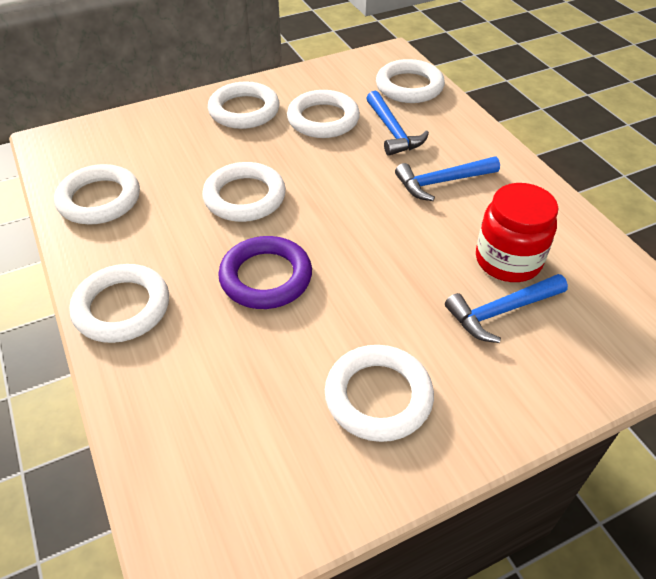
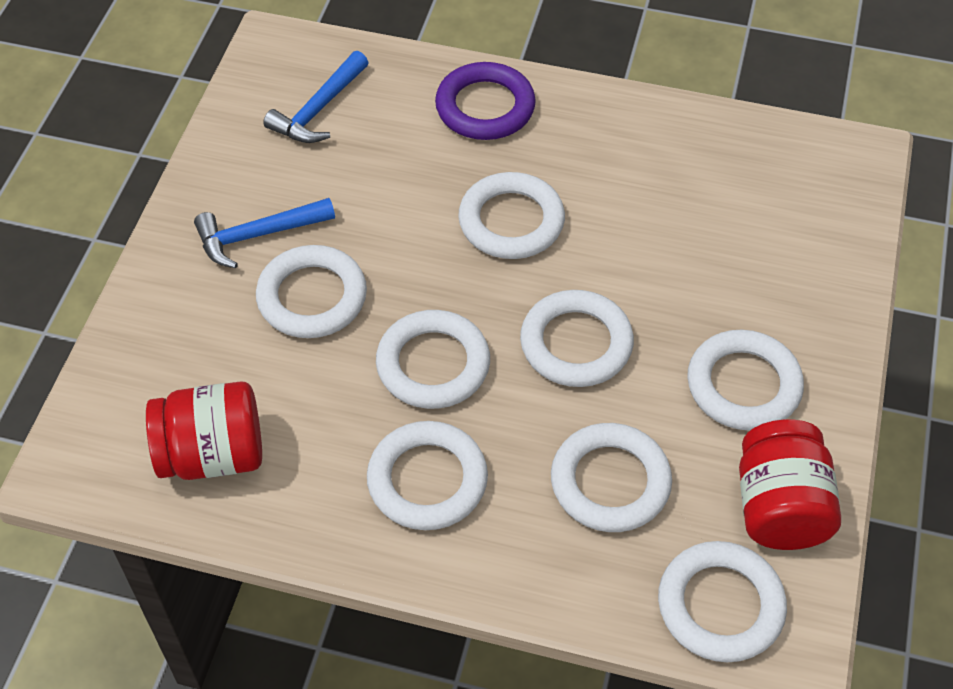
blue hammer: [366,91,429,156] [395,157,500,201] [445,274,568,343] = 3 -> [194,198,335,268] [263,51,369,143] = 2
red jar: [476,183,559,282] = 1 -> [146,381,262,480] [739,419,841,550] = 2
white ring: [54,164,140,225] [69,264,169,343] [202,162,286,222] [208,81,280,129] [287,90,360,138] [325,345,434,442] [376,59,445,103] = 7 -> [256,245,367,338] [367,421,488,530] [376,310,490,409] [458,172,565,259] [520,290,634,387] [551,423,672,532] [658,541,787,662] [687,330,804,431] = 8

